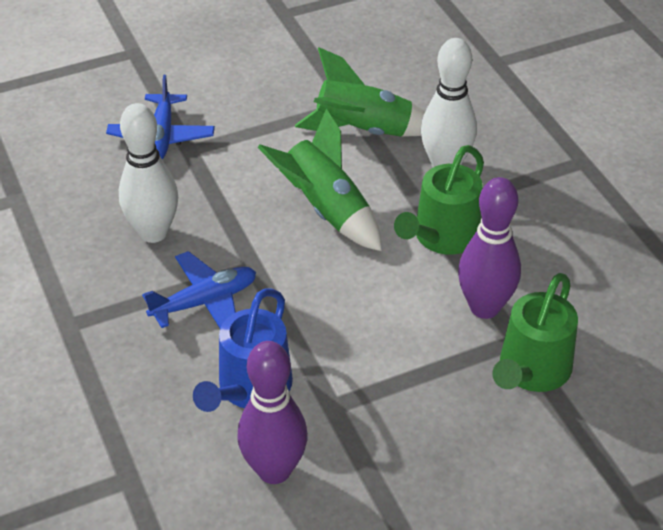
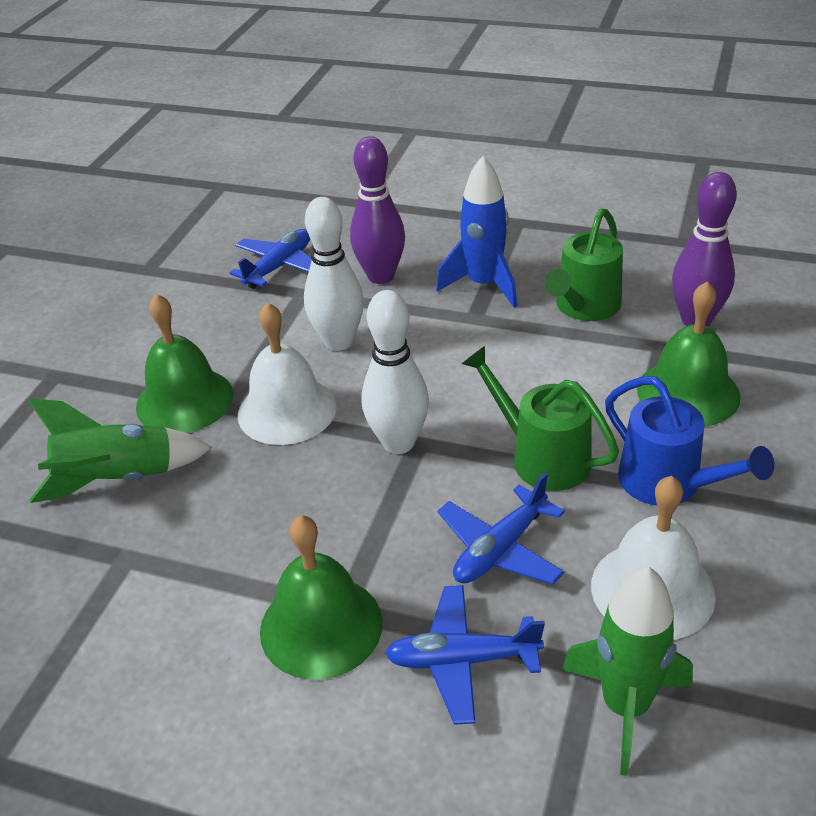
blue plane: [106,75,215,159] [142,251,256,328] = 2 -> [230,229,312,289] [385,585,545,725] [438,473,565,584] = 3
blue rocket: none = 0 -> [436,156,517,308] = 1
green bell: none = 0 -> [136,294,234,433] [260,515,383,680] [637,282,741,427] = 3
white bell: none = 0 -> [238,302,337,445] [591,476,716,640] = 2

